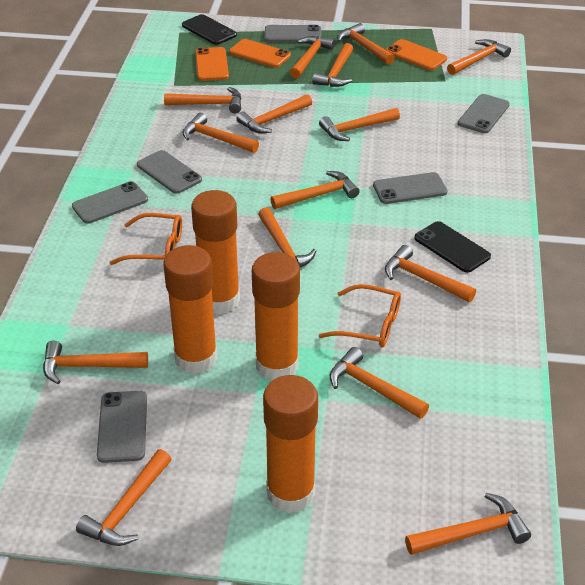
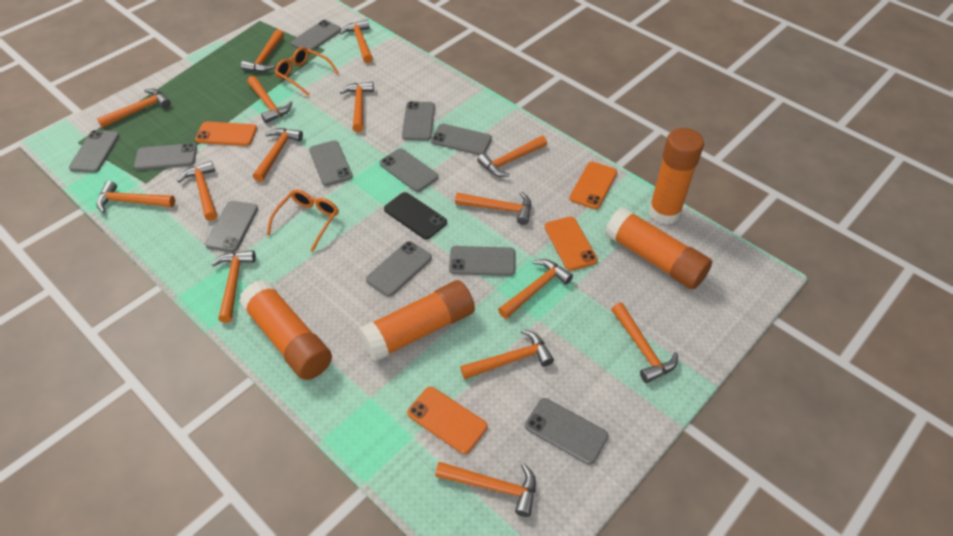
black phone: [182,14,237,45] [414,221,491,273] = 2 -> [384,192,447,239] = 1
grey phone: [72,181,148,224] [97,391,147,463] [137,150,202,194] [264,25,321,42] [373,172,448,204] [458,94,510,133] = 6 -> [69,130,120,173] [134,143,197,170] [205,201,258,252] [291,20,341,51] [309,140,353,186] [366,241,432,297] [380,148,438,192] [402,101,435,141] [431,124,492,155] [449,246,515,276] [525,398,608,465] = 11
orange phone: [195,47,229,81] [229,39,291,68] [386,39,447,70] = 3 -> [195,122,257,146] [407,387,487,454] [545,216,598,271] [569,162,617,209] = 4

